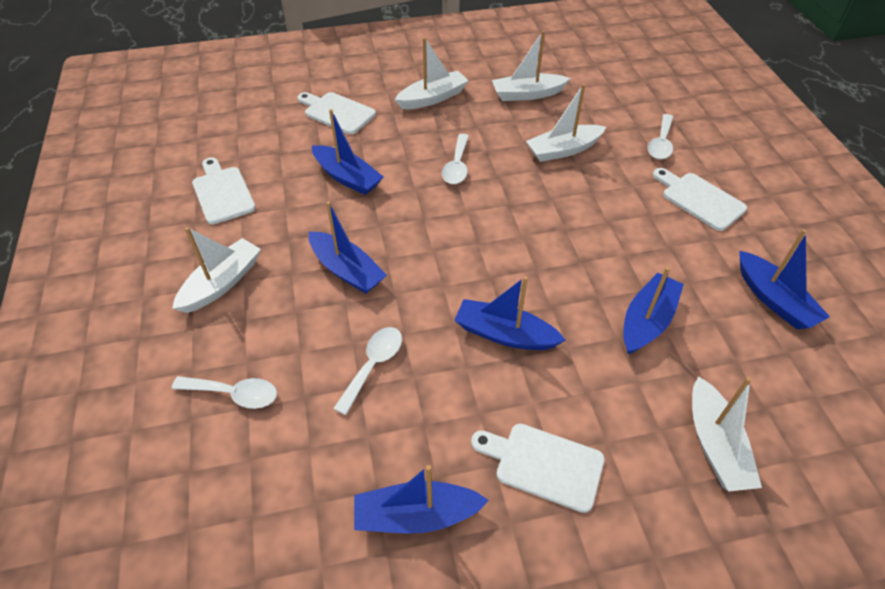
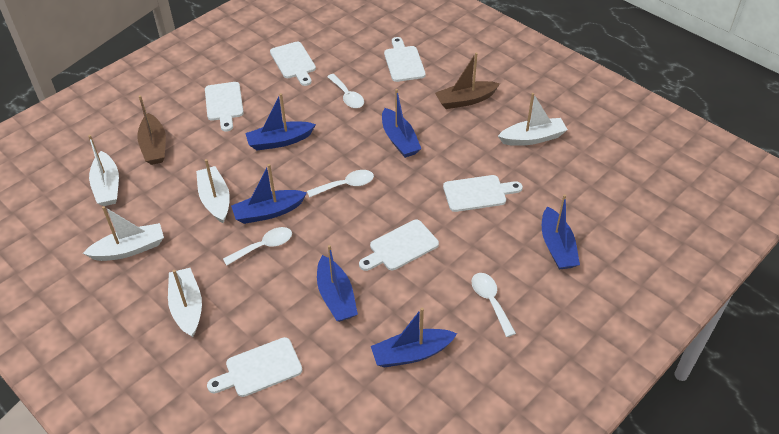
brown boat: none = 0 -> [137,95,166,165] [435,52,500,109] = 2
white cutting board: [192,157,256,224] [297,92,376,134] [471,424,605,513] [653,168,747,231] = 4 -> [205,82,244,132] [207,337,302,397] [270,42,316,86] [359,220,439,271] [384,37,426,82] [443,175,523,212] = 6

